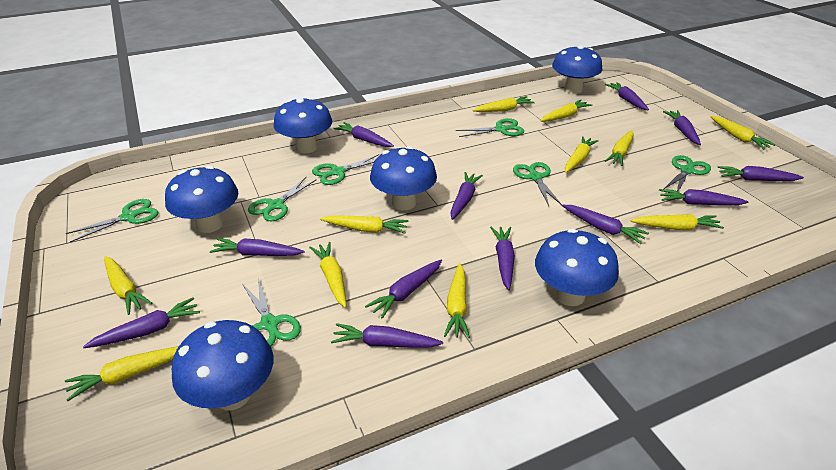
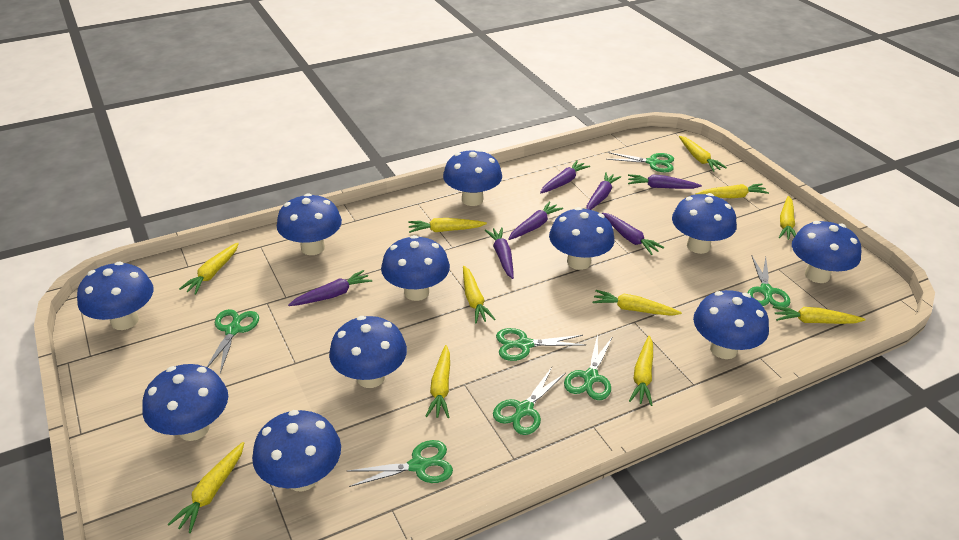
blue mushroom: [165,166,239,233] [172,320,273,411] [274,97,332,154] [370,146,437,210] [535,229,619,306] [552,45,602,94] = 6 -> [77,262,154,330] [142,364,228,441] [252,410,341,491] [277,193,342,255] [329,316,407,388] [381,235,450,301] [443,149,502,206] [549,207,615,270] [672,193,737,254] [693,290,769,359] [792,221,862,283] = 11
purple carrot: [83,297,200,348] [210,238,304,256] [331,323,443,348] [333,122,394,147] [365,260,442,319] [450,172,483,220] [490,227,515,290] [562,205,649,244] [605,82,649,111] [659,189,748,206] [663,110,701,145] [717,166,804,181] = 12 -> [288,270,372,306] [485,227,514,279] [508,201,563,240] [540,160,590,193] [586,172,621,210] [602,213,665,255] [628,174,702,189] = 7

